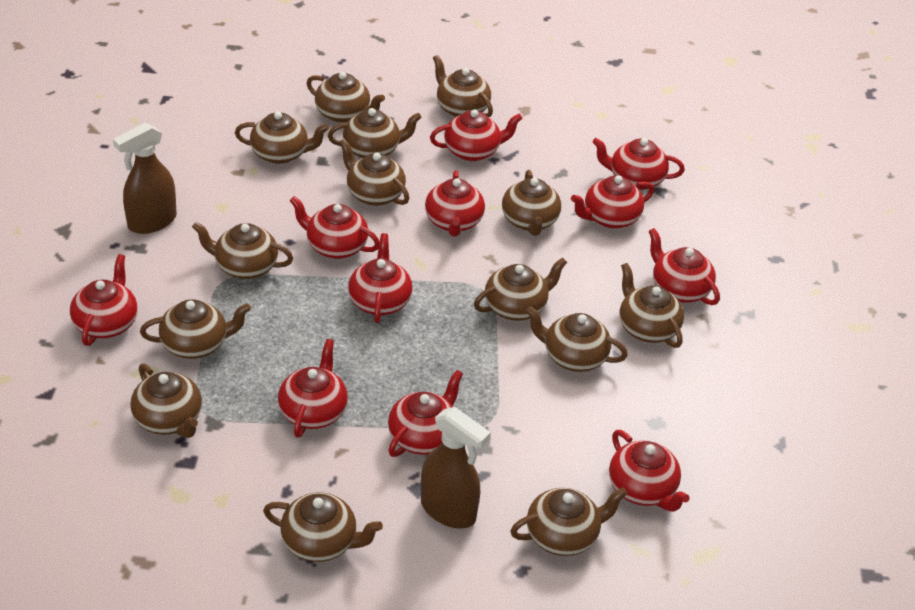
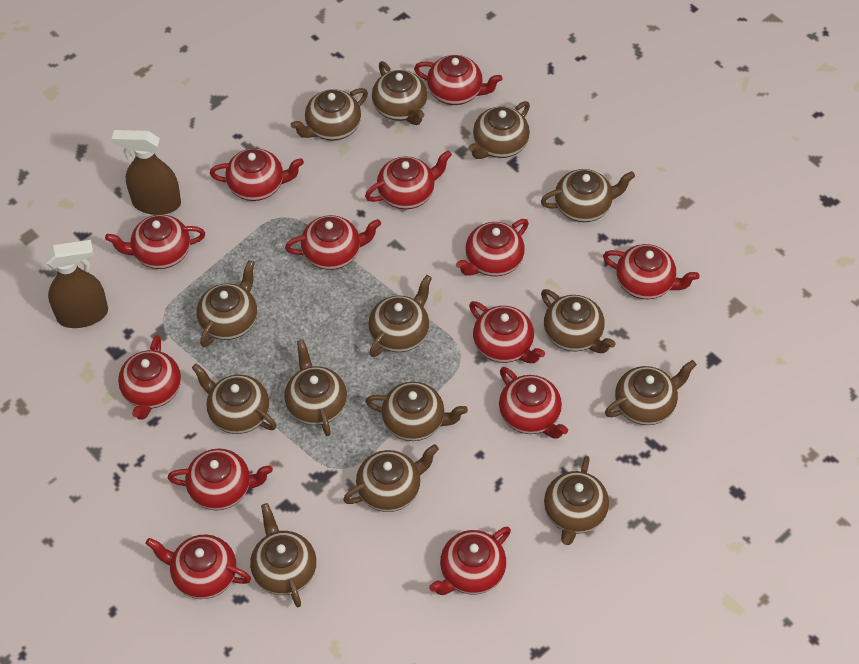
red teapot: [70,254,138,346] [278,339,348,438] [289,196,379,259] [348,233,413,323] [388,370,463,457] [425,170,485,237] [430,110,523,161] [571,175,654,229] [592,138,685,190] [609,430,690,512] [649,228,720,305] = 11 -> [105,215,205,269] [118,335,181,420] [146,535,251,599] [168,449,273,510] [210,148,304,201] [285,215,381,270] [365,150,452,209] [414,55,502,105] [429,527,511,595] [456,219,529,276] [469,301,545,363] [499,367,568,439] [603,244,699,299] = 13

